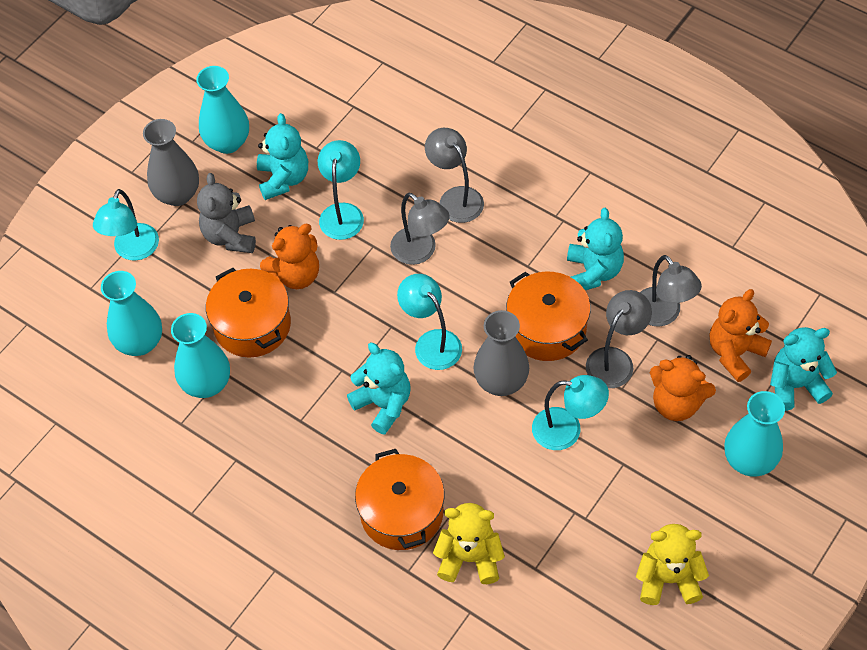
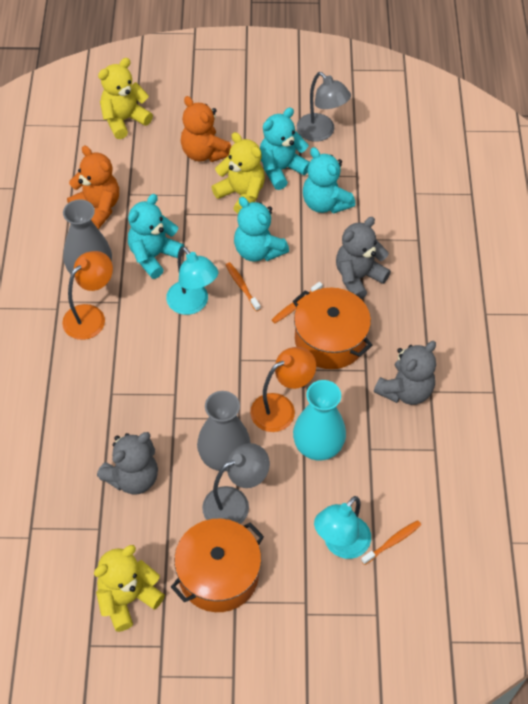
grey lamp: [390,193,450,265] [425,128,484,223] [586,290,652,388] [640,255,702,327] = 4 -> [202,443,270,524] [297,72,351,142] = 2
grey teddy bear: [197,173,256,253] = 1 -> [97,432,158,494] [336,217,391,299] [374,341,436,405] = 3
orange lamp: none = 0 -> [62,251,113,340] [250,347,316,432] = 2
orange pot: [206,268,291,358] [355,449,444,550] [506,271,590,361] = 3 -> [171,519,264,612] [293,288,373,369] = 2
orange teddy bear: [260,224,319,289] [650,355,716,421] [710,289,772,382] = 3 -> [67,146,119,229] [181,96,231,162] = 2
orange toothbrush: none = 0 -> [226,262,260,311] [272,282,323,323] [361,520,421,565] = 3
turquoise lamp: [93,189,159,261] [318,140,364,240] [397,274,462,370] [532,375,609,450] = 4 -> [166,247,218,315] [314,496,371,559] = 2
turquoise vase: [101,271,162,356] [171,313,230,398] [196,66,249,154] [724,391,785,476] = 4 -> [293,380,346,461] = 1
yellow teddy bear: [433,503,505,584] [636,524,709,605] = 2 -> [94,545,165,632] [98,58,153,139] [212,132,265,214] = 3

